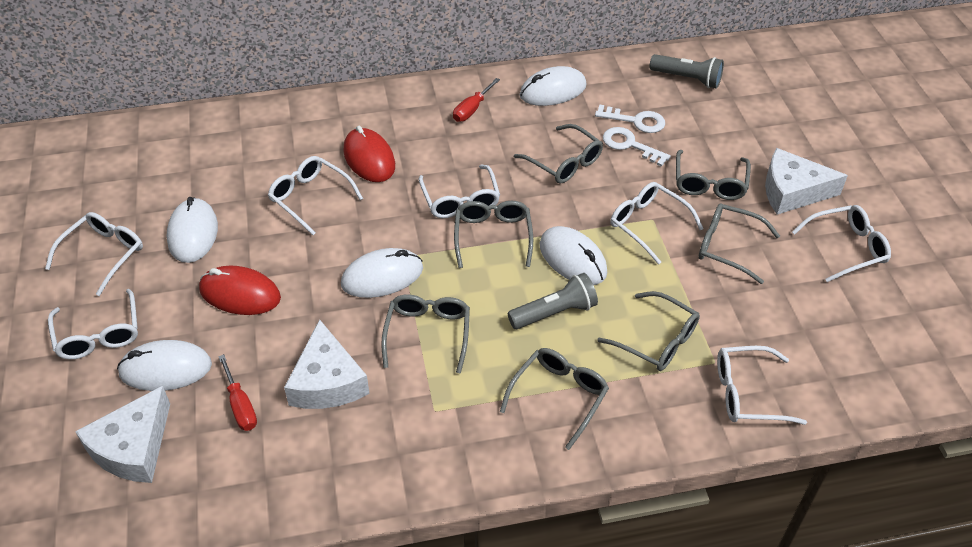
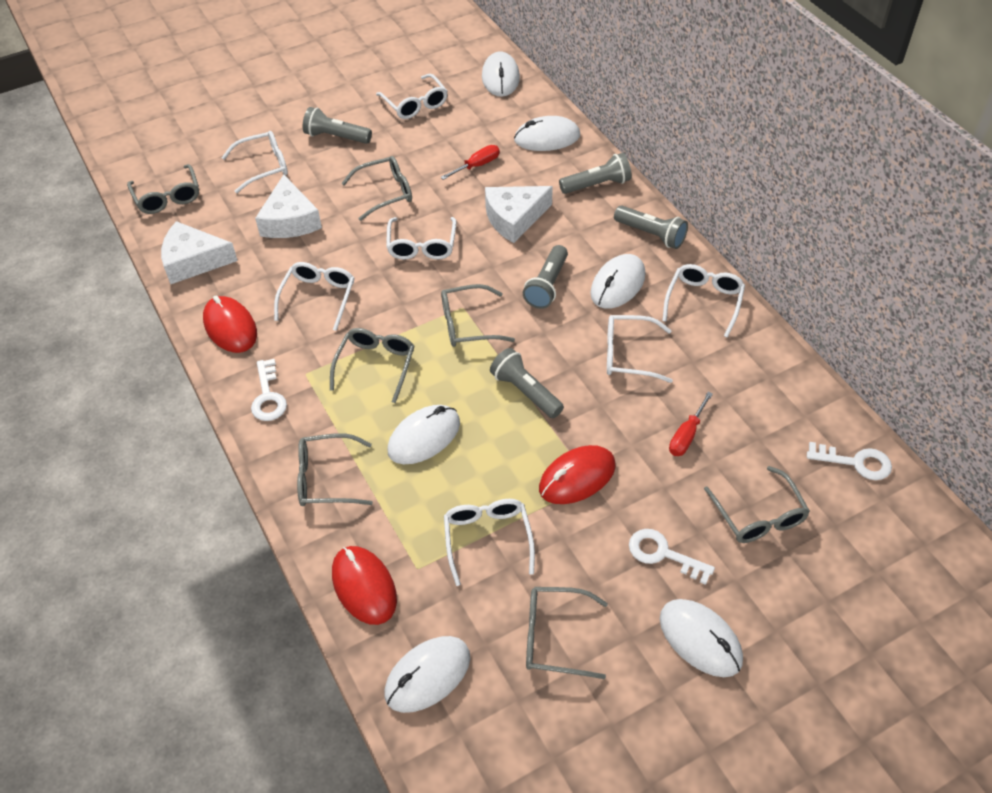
grey flashlight: [508,273,598,329] [649,54,724,88] = 2 -> [303,107,372,144] [490,348,564,418] [523,245,568,309] [559,153,631,194] [614,206,688,249] = 5
red mouse: [199,266,281,315] [343,126,395,182] = 2 -> [203,296,257,353] [332,546,397,625] [539,445,616,504] = 3
white key: [595,104,665,133] [603,127,671,167] = 2 -> [251,359,287,421] [629,529,715,585] [807,442,892,480] = 3
white mouse: [117,340,212,391] [167,197,218,263] [341,248,423,298] [519,66,586,106] [540,226,607,285] = 5 -> [384,636,470,713] [387,405,460,464] [482,51,520,97] [514,116,580,151] [590,254,645,309] [660,599,743,677] = 6

